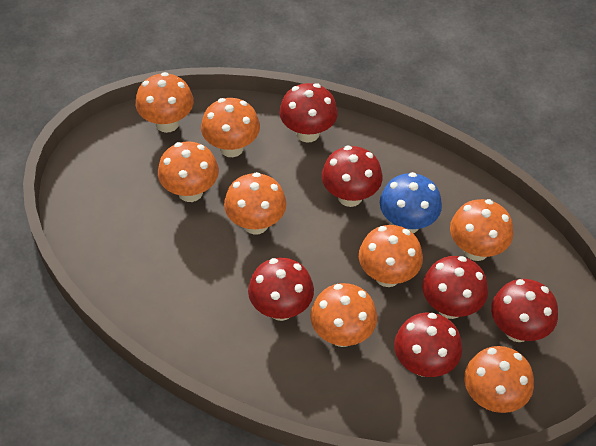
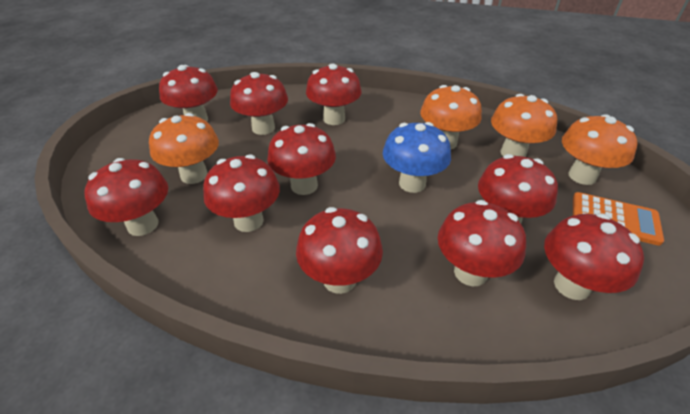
orange calculator: none = 0 -> [573,192,664,246] = 1
orange mushroom: [135,72,194,133] [158,141,219,202] [201,98,260,157] [224,172,287,235] [311,283,377,347] [359,225,423,287] [450,199,513,261] [464,346,534,413] = 8 -> [149,113,219,184] [420,85,482,149] [491,94,557,157] [562,114,637,185] = 4
red mushroom: [248,258,314,321] [279,83,338,143] [322,146,382,207] [394,313,462,377] [422,256,488,319] [491,279,558,342] = 6 -> [84,158,168,236] [159,65,218,121] [203,154,280,232] [230,72,288,135] [267,123,336,195] [296,207,383,294] [306,64,362,125] [438,200,526,286] [478,154,558,223] [544,213,644,300] = 10

